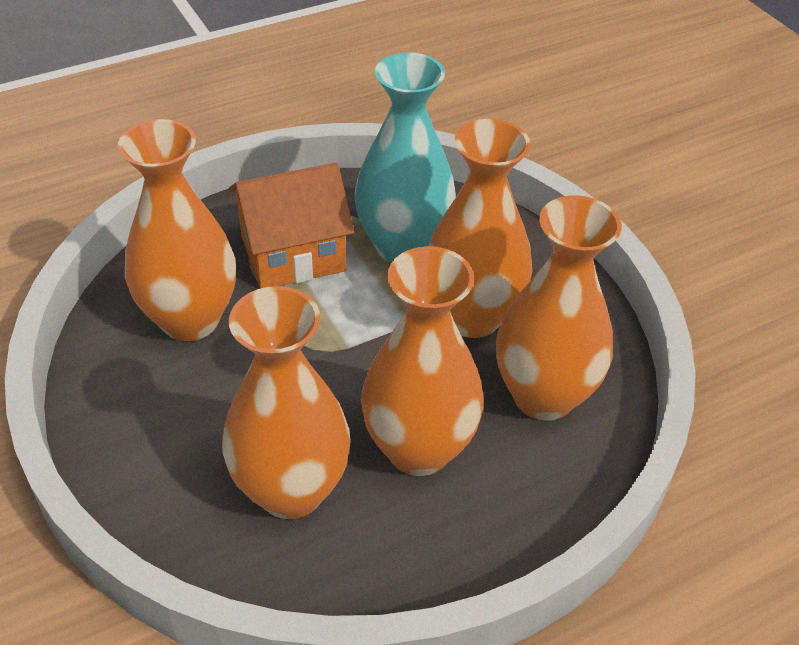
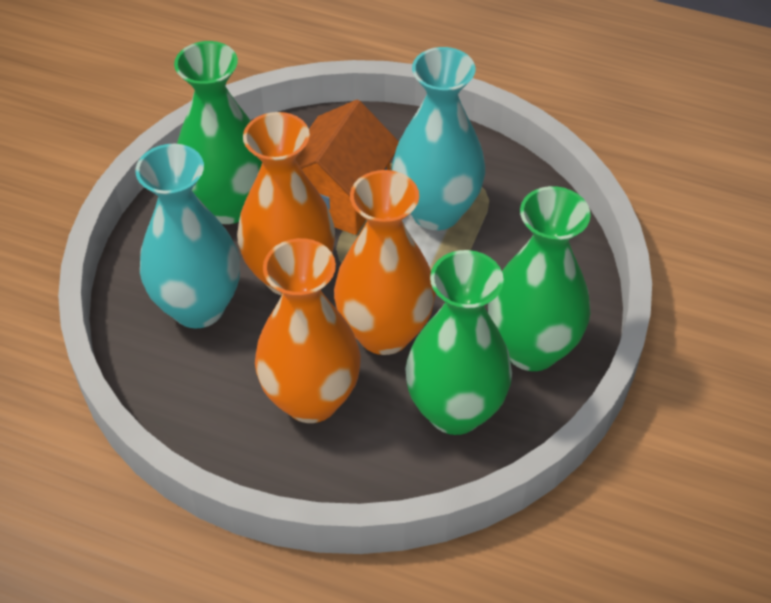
green vase: none = 0 -> [174,41,262,224] [405,250,512,435] [488,186,591,371] = 3
orange vase: [118,119,236,341] [222,286,351,519] [361,246,484,476] [429,119,532,338] [496,195,622,421] = 5 -> [237,112,335,296] [255,238,361,423] [334,170,436,355] = 3
turquoise vase: [354,52,456,263] = 1 -> [135,144,240,329] [392,47,485,230] = 2

